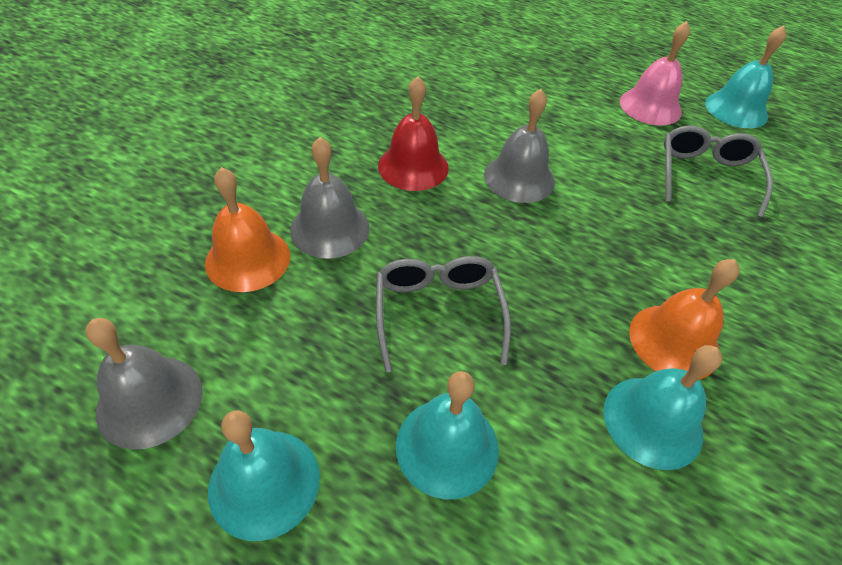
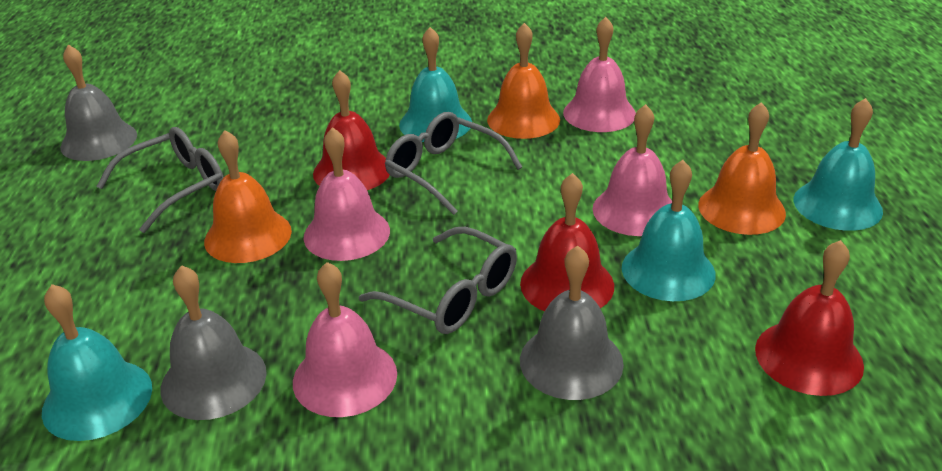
grey glasses: [376,256,511,372] [664,126,773,218] = 2 -> [96,127,224,233] [359,227,517,334] [385,112,522,215] = 3
orange bell: [205,167,290,292] [629,259,739,380] = 2 -> [204,130,292,263] [487,23,560,139] [698,102,786,235] = 3
pink bell: [620,21,690,125] = 1 -> [293,262,397,417] [304,127,390,261] [563,17,636,132] [593,104,672,236] = 4
red bell: [378,76,449,191] = 1 -> [313,70,390,190] [520,173,614,311] [755,240,864,396] = 3

